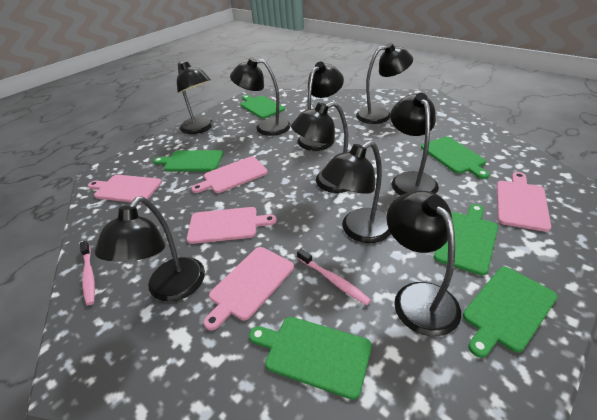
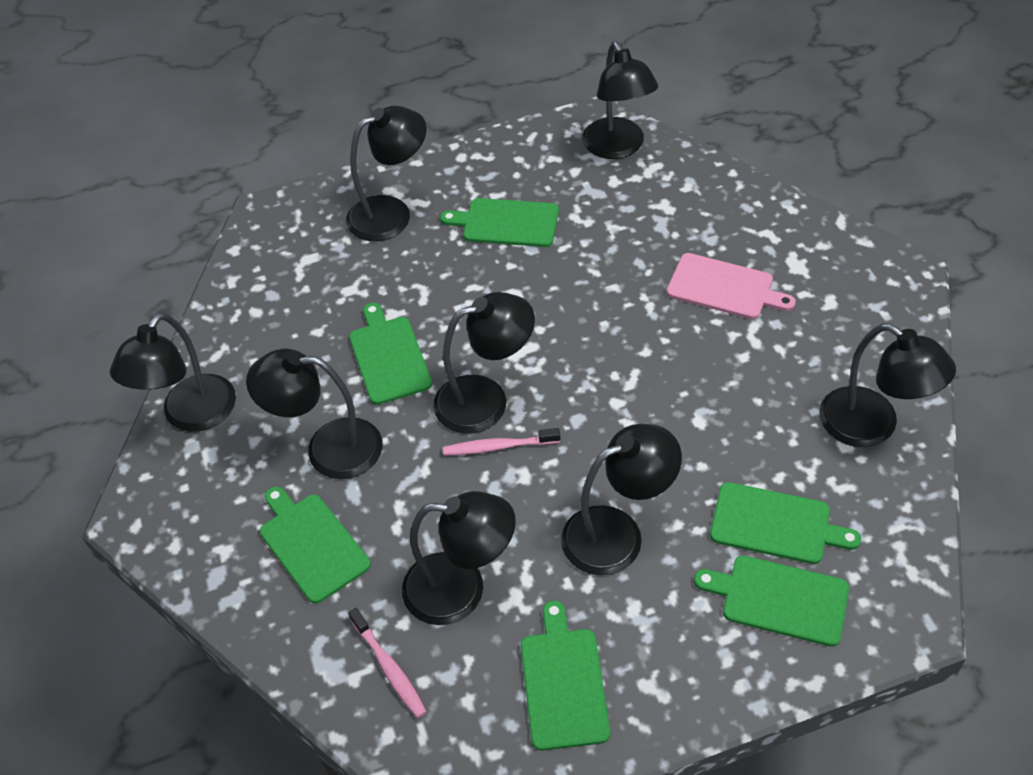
black lamp: [94,196,205,302] [177,61,213,134] [230,58,291,136] [291,101,348,193] [298,62,344,151] [321,141,391,243] [356,43,413,124] [387,191,461,336] [390,93,439,196] = 9 -> [110,313,236,432] [246,349,383,479] [346,106,426,241] [402,491,516,625] [433,292,535,434] [561,424,682,575] [582,41,658,159] [819,323,956,447] = 8
pink cutting board: [88,175,162,203] [187,207,277,244] [191,156,268,193] [204,247,294,330] [497,172,551,232] = 5 -> [667,253,796,319] = 1

